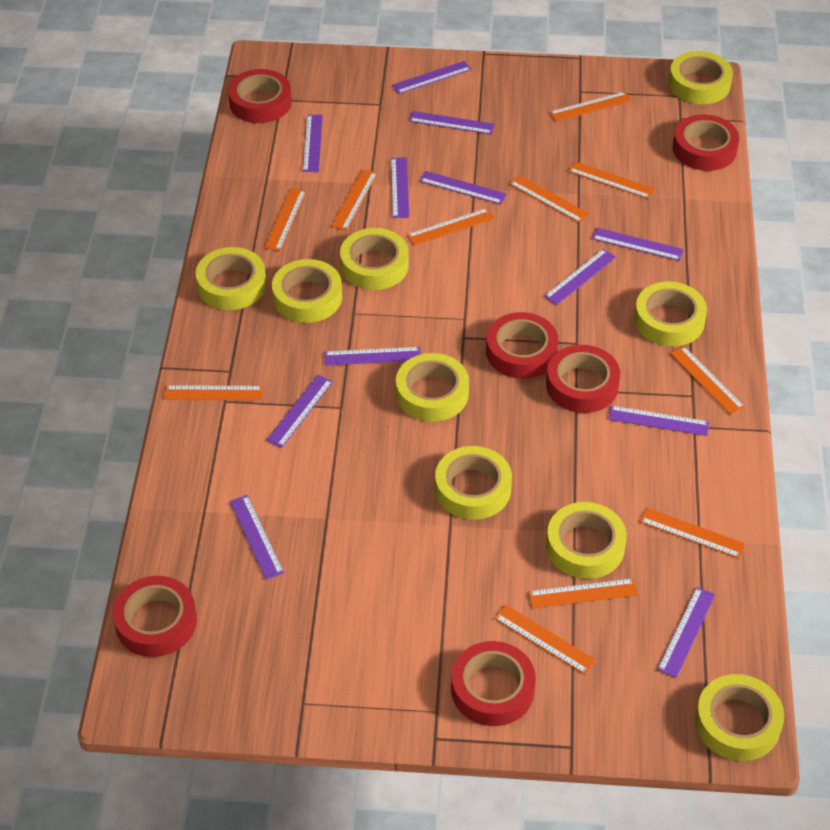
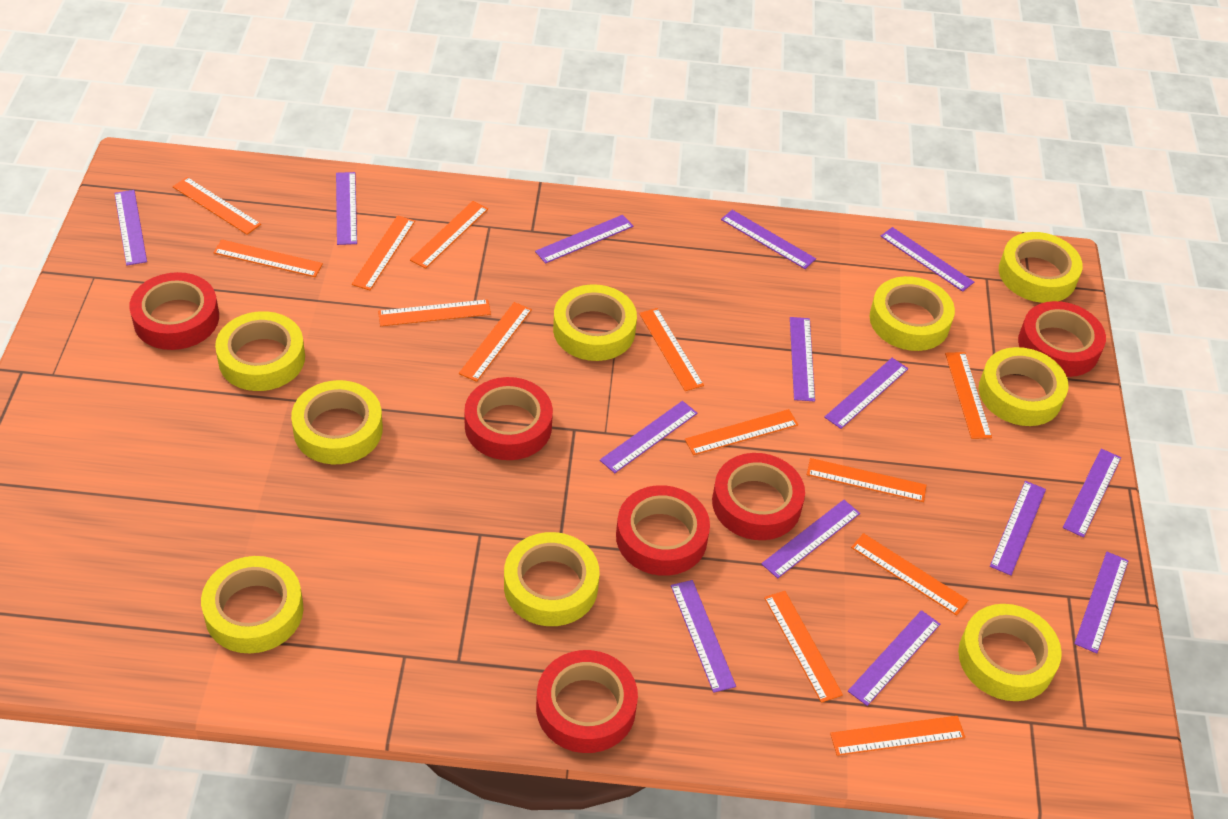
orange ruler: [164,385,263,400] [264,188,306,251] [331,169,377,231] [407,208,495,245] [494,604,596,674] [509,175,590,223] [528,578,638,608] [549,91,632,122] [568,161,655,199] [640,508,745,558] [670,346,745,415] = 11 -> [173,177,261,235] [213,239,323,277] [352,215,415,290] [378,299,491,326] [410,201,488,269] [459,302,532,382] [639,308,704,391] [685,409,798,455] [764,591,843,703] [807,458,926,502] [830,716,965,756] [851,533,968,616] [945,352,992,439] = 13
purple ruler: [230,495,284,579] [266,375,333,448] [303,115,323,172] [324,347,421,366] [391,158,409,218] [392,61,472,94] [409,111,495,134] [420,171,507,205] [544,249,616,305] [592,228,684,261] [608,406,709,436] [657,587,715,678] = 12 -> [114,190,147,266] [336,172,357,245] [535,215,633,264] [600,401,697,473] [671,580,736,693] [721,210,816,269] [761,500,860,578] [790,317,815,402] [824,358,908,429] [848,610,940,706] [881,227,974,292] [990,481,1046,575] [1063,448,1121,538] [1074,552,1128,654] = 14

